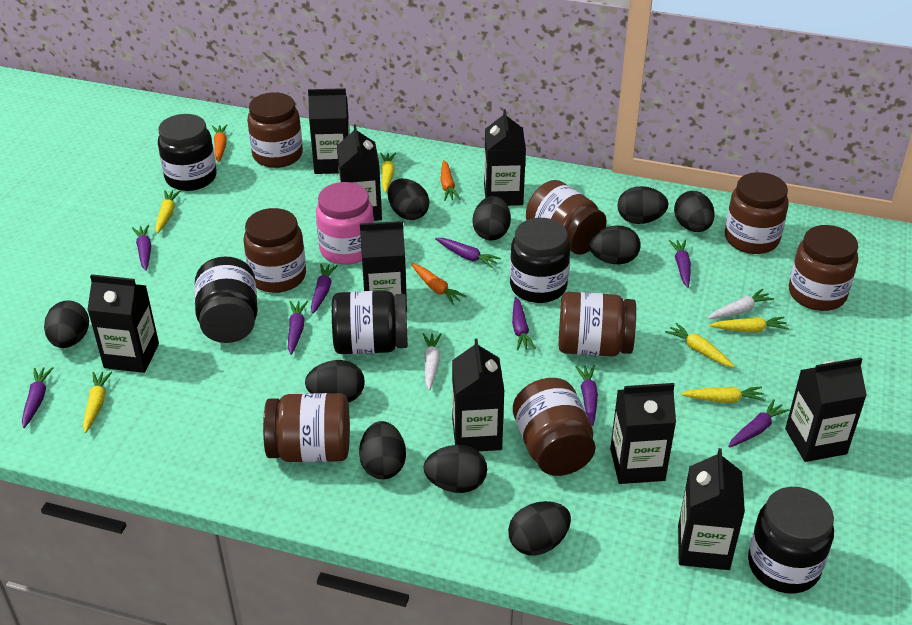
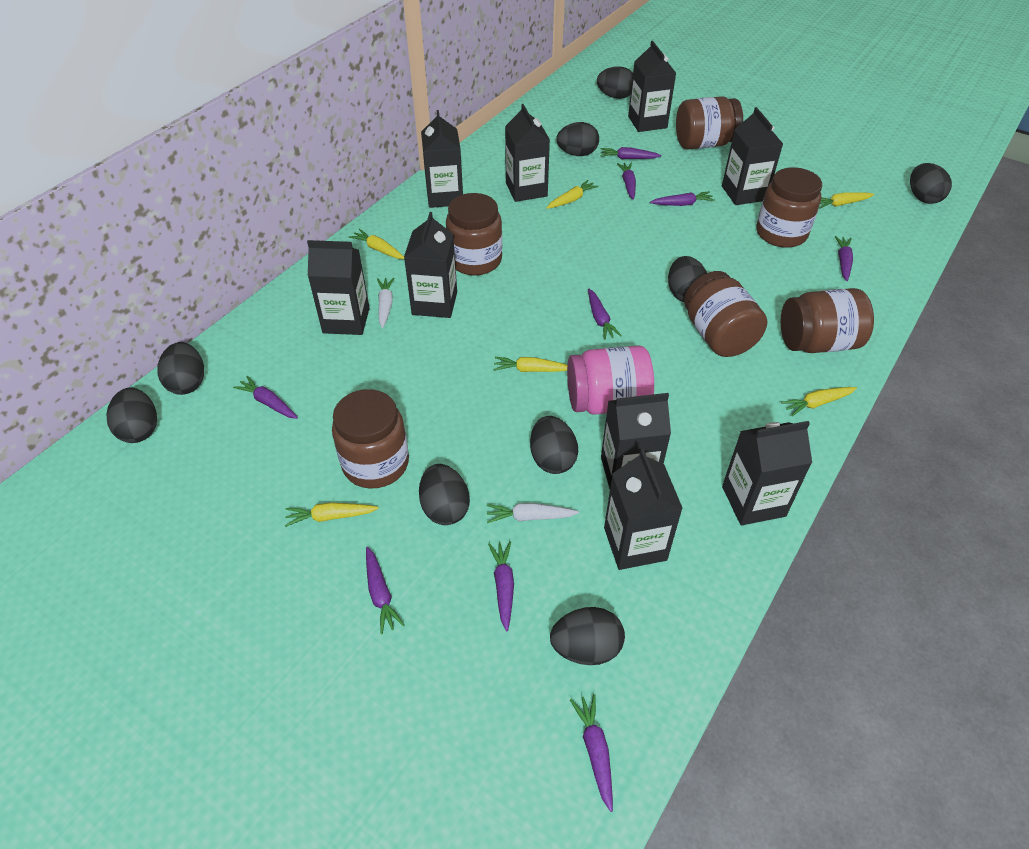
black egg: [44,300,89,348] [305,360,365,403] [359,421,406,479] [388,179,429,220] [424,445,487,493] [473,196,511,240] [508,501,571,556] [588,225,641,264] [617,186,668,224] [674,191,715,232] = 10 -> [106,388,157,443] [157,342,204,395] [419,464,470,525] [530,416,578,474] [550,607,625,665] [556,122,599,156] [597,66,633,99] [668,256,707,302] [910,163,952,204] = 9
black jar: [158,114,217,191] [195,256,258,343] [332,291,408,354] [510,218,570,303] [748,487,834,594] = 5 -> none = 0
brown jar: [243,208,306,293] [247,92,303,168] [263,393,350,462] [513,378,596,476] [526,180,607,255] [559,292,636,356] [725,172,788,254] [789,225,858,311] = 8 -> [332,389,409,488] [446,193,502,275] [676,96,743,149] [684,271,767,357] [757,167,822,248] [780,288,874,353] = 6
orange carrot: [212,124,227,162] [411,263,467,305] [441,160,461,201] = 3 -> none = 0

